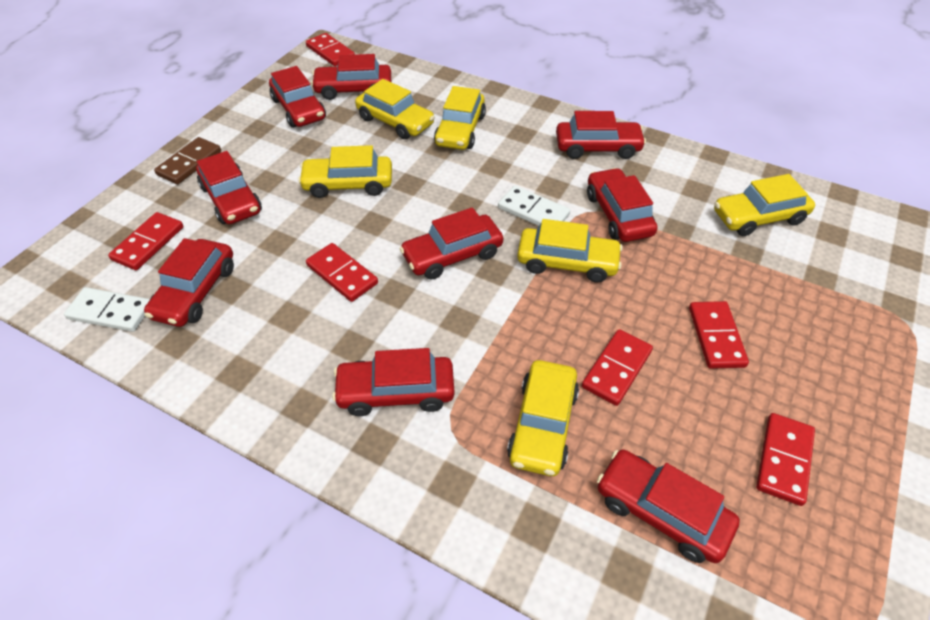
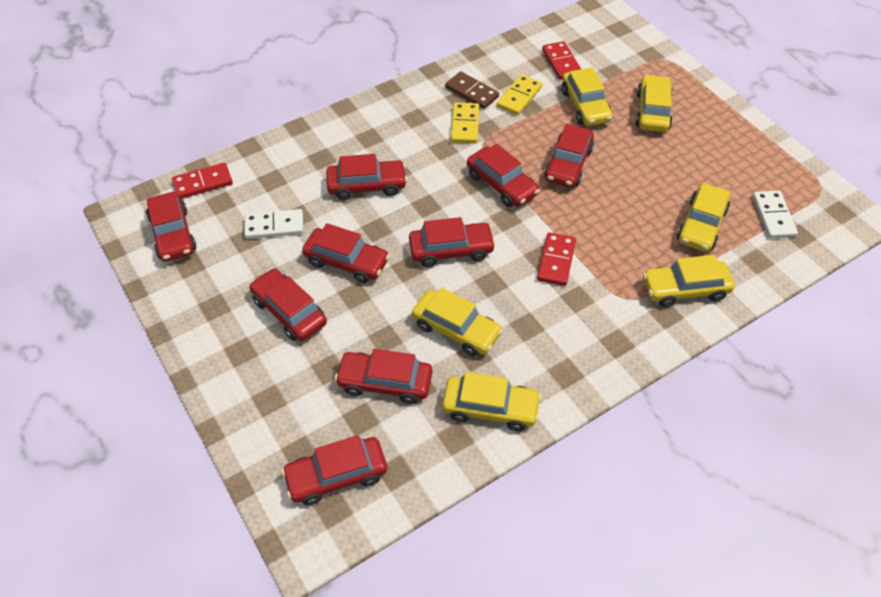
red domino: [108,212,184,270] [306,33,355,66] [306,243,378,302] [582,329,653,406] [689,301,749,369] [756,413,815,506] = 6 -> [172,163,233,199] [537,232,576,286] [542,41,581,80] = 3
yellow domino: none = 0 -> [451,102,479,143] [497,74,542,115] = 2

